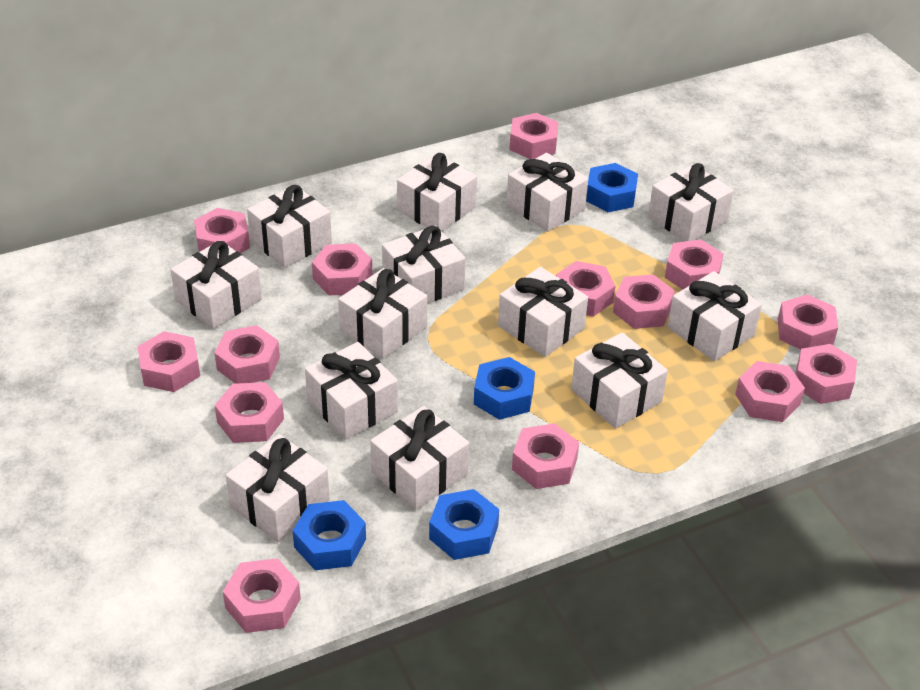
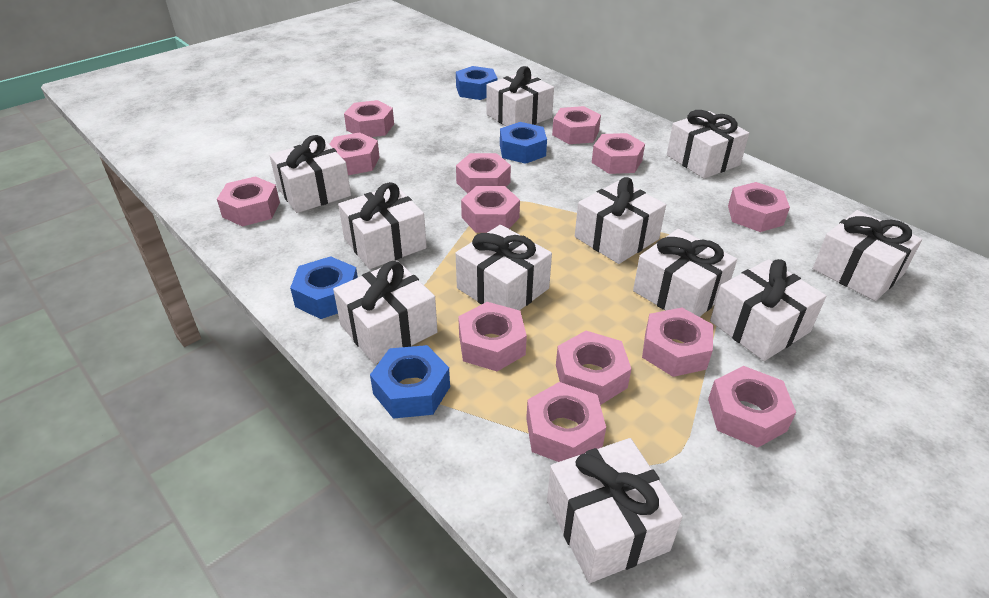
pink nut: [137,331,200,392] [194,208,250,253] [215,325,280,384] [215,382,284,443] [223,558,301,633] [312,243,373,295] [509,113,558,159] [512,423,579,489] [556,261,615,317] [613,274,675,329] [665,239,724,290] [735,361,805,422] [778,294,838,350] [795,344,857,404] = 14 -> [217,176,280,227] [329,132,380,175] [344,100,394,137] [456,153,511,194] [458,302,527,371] [461,186,520,233] [526,382,606,462] [552,106,601,144] [556,331,632,405] [592,133,645,174] [642,308,713,377] [708,366,796,448] [728,182,790,232] = 13
white gift: [170,240,262,329] [226,434,330,542] [247,185,332,268] [305,342,398,440] [338,268,427,359] [370,406,469,510] [382,225,466,303] [397,153,477,231] [498,267,588,357] [506,153,588,232] [571,332,668,429] [648,163,734,241] [668,271,762,361] = 13 -> [269,135,351,213] [333,261,438,364] [338,182,427,269] [455,225,552,310] [486,66,554,126] [547,438,683,583] [575,177,666,264] [633,229,737,317] [667,110,749,179] [710,259,826,361] [813,210,922,301] = 11

